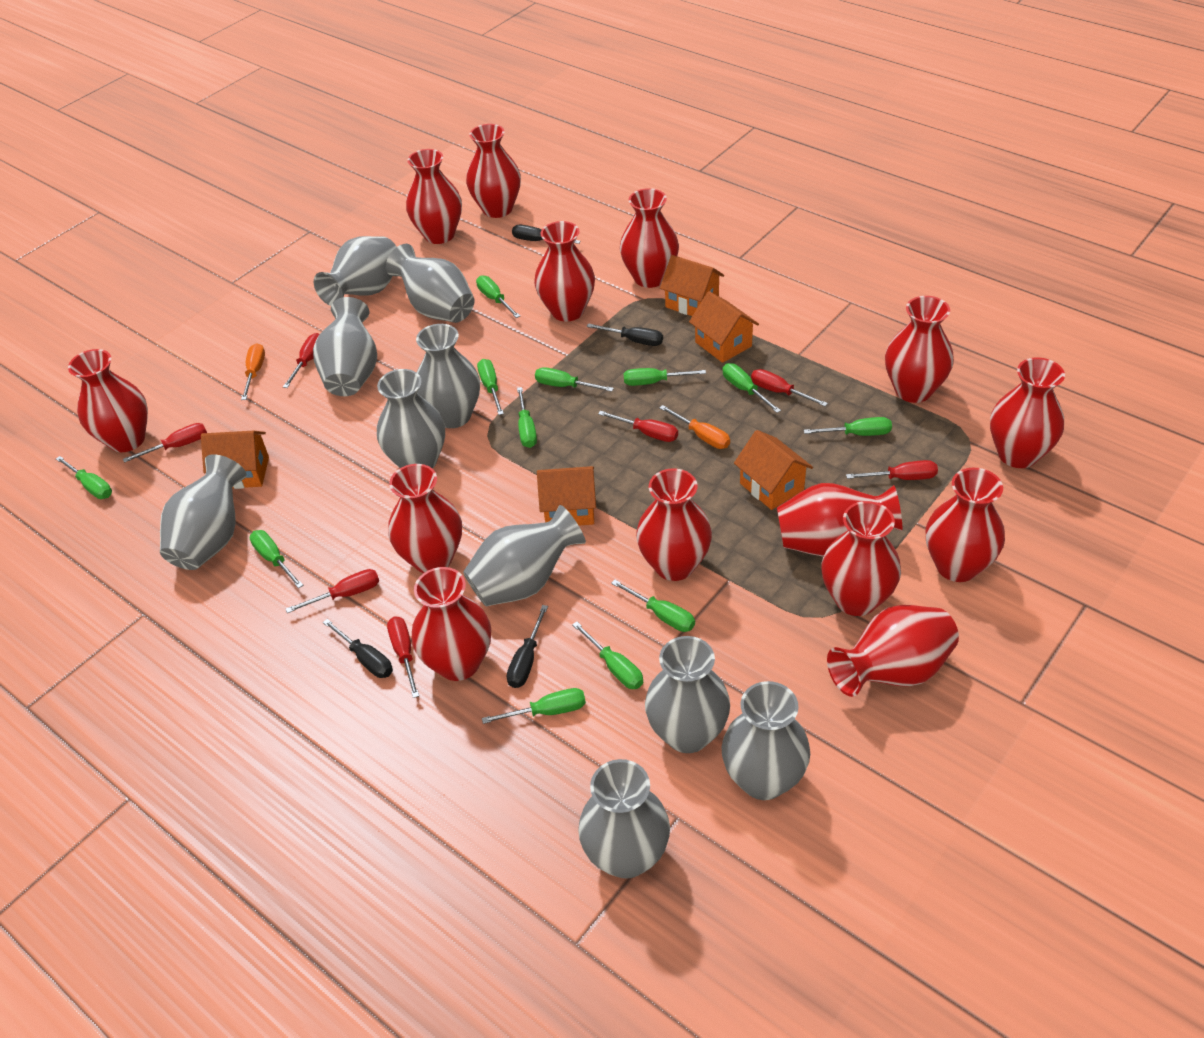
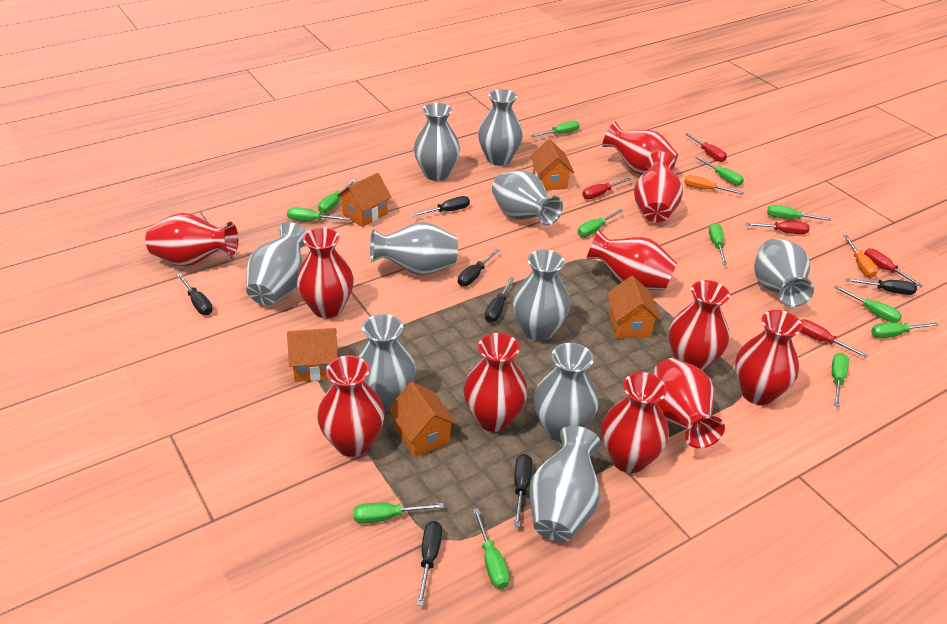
black screwdriver: [323,619,393,678] [507,605,548,688] [512,225,581,244] [587,323,663,346] = 4 -> [177,273,213,315] [412,196,470,216] [417,521,442,606] [458,249,500,286] [485,277,514,323] [514,454,532,527] [846,278,917,295] = 7
red screwdriver: [123,423,207,463] [283,333,320,388] [286,569,379,613] [387,617,419,698] [598,411,678,442] [751,369,828,406] [846,460,938,480] = 7 -> [582,178,631,199] [685,133,727,162] [745,221,810,234] [800,319,868,358] [864,248,923,287] = 5
red vase: [68,349,148,452] [388,464,462,573] [406,149,462,244] [412,567,491,681] [466,124,521,218] [534,221,595,322] [620,188,679,288] [636,468,712,581] [777,483,902,557] [821,501,901,616] [827,605,959,697] [885,296,954,403] [926,468,1005,582] [990,357,1065,468] = 14 -> [146,213,238,266] [296,227,354,318] [317,355,385,457] [463,333,528,432] [586,230,677,290] [601,372,669,473] [602,122,678,175] [634,152,683,223] [653,358,725,448] [669,280,730,371] [735,310,802,405] = 11

